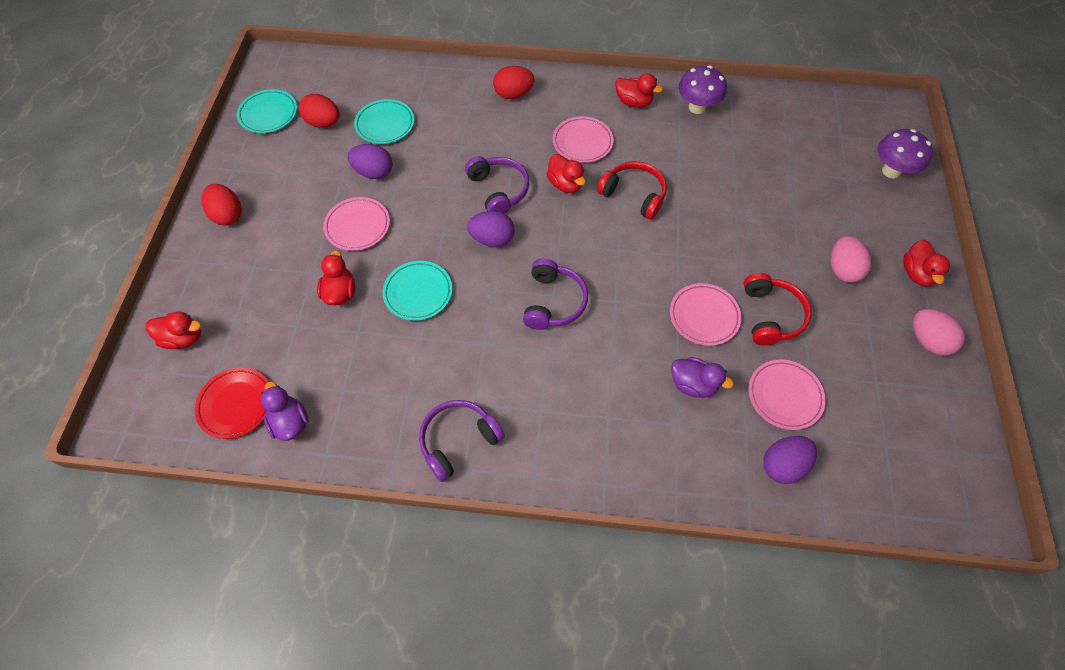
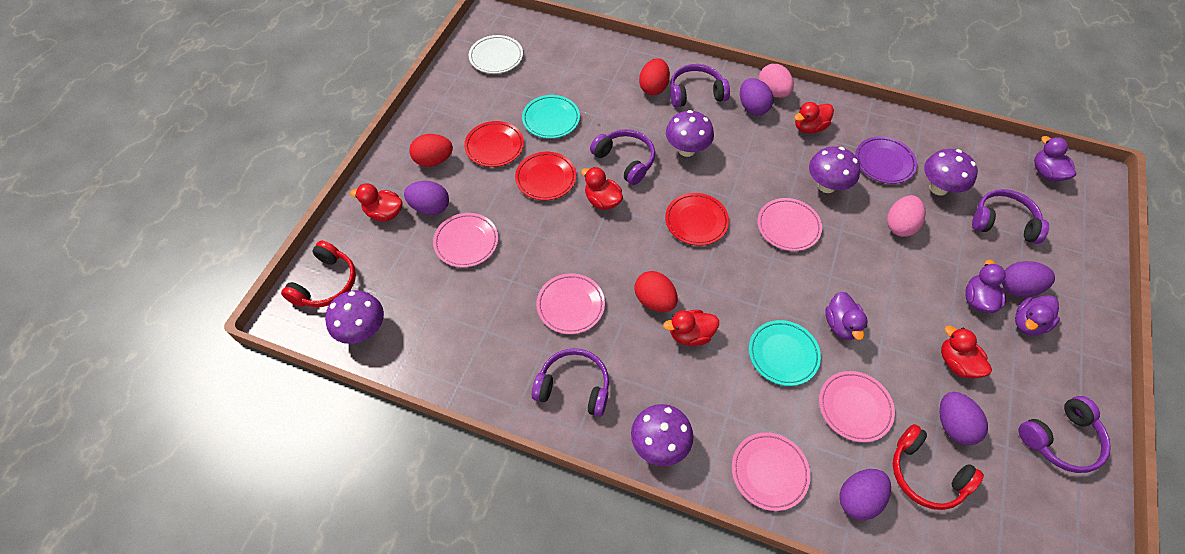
pink plate: [323,197,390,251] [553,116,614,163] [670,283,741,346] [749,359,826,430] = 4 -> [433,213,498,268] [536,273,605,334] [732,432,811,511] [757,198,822,251] [819,371,895,442] = 5
purple duck: [261,381,308,441] [671,357,734,398] = 2 -> [825,292,868,340] [966,260,1006,313] [1015,295,1060,336] [1034,136,1077,182] = 4
purple egg: [348,144,392,179] [467,211,515,247] [763,436,817,484] = 3 -> [404,181,449,215] [740,78,773,115] [839,469,891,520] [939,392,988,445] [1002,261,1055,297] = 5
purple headphones: [419,400,505,482] [465,156,529,214] [523,258,588,330] = 3 -> [532,348,609,417] [590,129,655,185] [670,64,730,107] [972,189,1049,244] [1018,396,1111,473] = 5
purple mushroom: [678,66,727,114] [878,129,933,179] = 2 -> [325,290,384,344] [631,404,693,466] [666,110,714,157] [809,146,860,193] [924,149,978,196] = 5
purple plate: none = 0 -> [855,136,917,184] = 1
red plate: [195,368,269,439] = 1 -> [464,121,524,167] [515,152,576,200] [665,193,729,246] = 3
turquoise plate: [237,89,297,133] [354,99,415,144] [383,261,452,321] = 3 -> [522,95,580,139] [749,320,821,386] = 2
white plate: none = 0 -> [469,35,523,74] = 1

